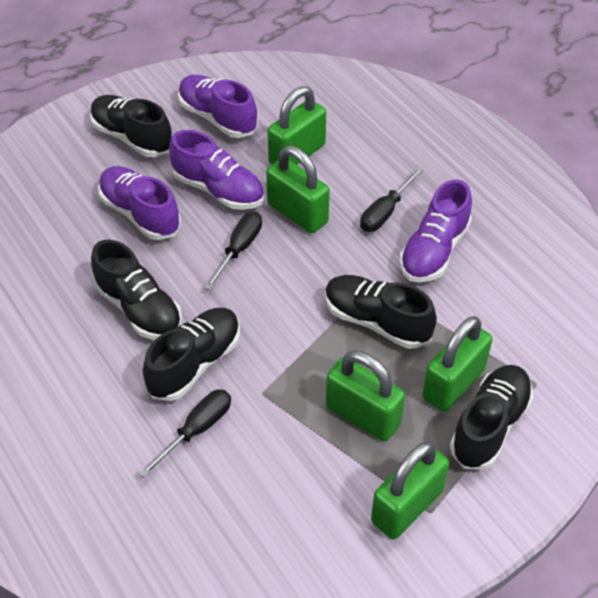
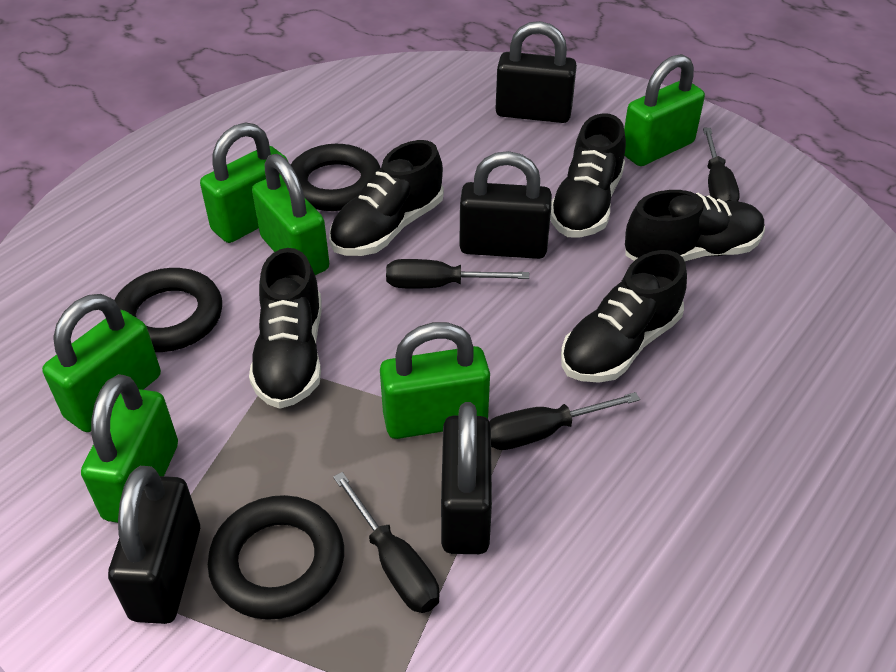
black padlock: none = 0 -> [108,466,200,624] [441,402,492,554] [459,151,552,259] [495,21,577,123] = 4
black ring: none = 0 -> [114,268,222,352] [208,495,344,620] [291,144,380,211] = 3
black screwdriver: [139,389,231,478] [204,212,262,290] [360,167,424,232] = 3 -> [333,472,439,613] [386,259,529,289] [489,392,640,450] [703,128,740,201] = 4
green padlock: [266,146,330,233] [268,86,326,165] [326,351,405,442] [371,441,449,539] [422,316,492,412] = 5 -> [42,294,161,432] [81,374,178,523] [200,122,288,243] [252,154,329,275] [380,322,490,439] [624,54,705,166] = 6
purple shoe: [98,166,181,240] [169,130,264,210] [178,74,258,138] [400,179,472,282] = 4 -> none = 0

